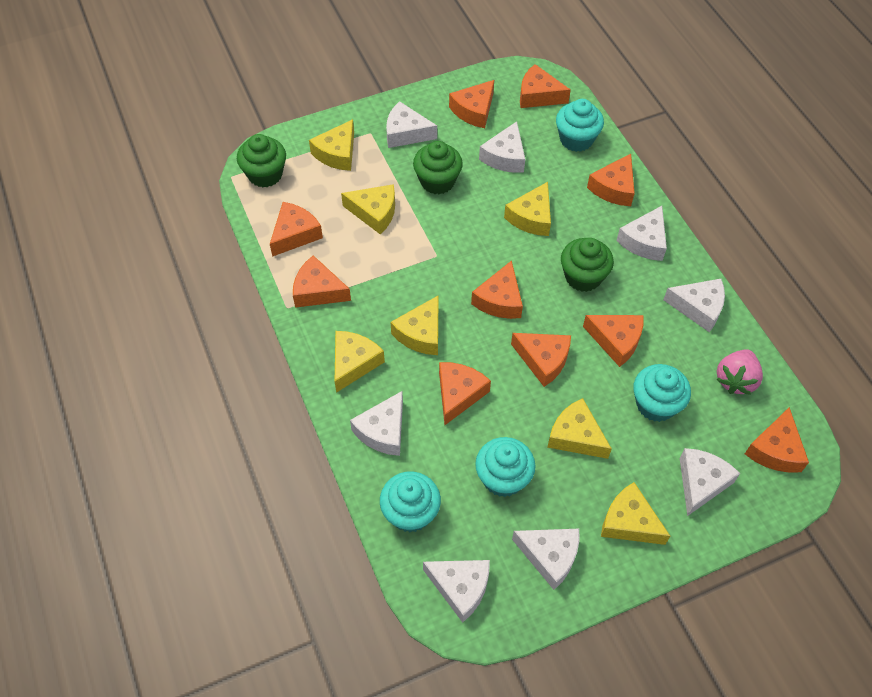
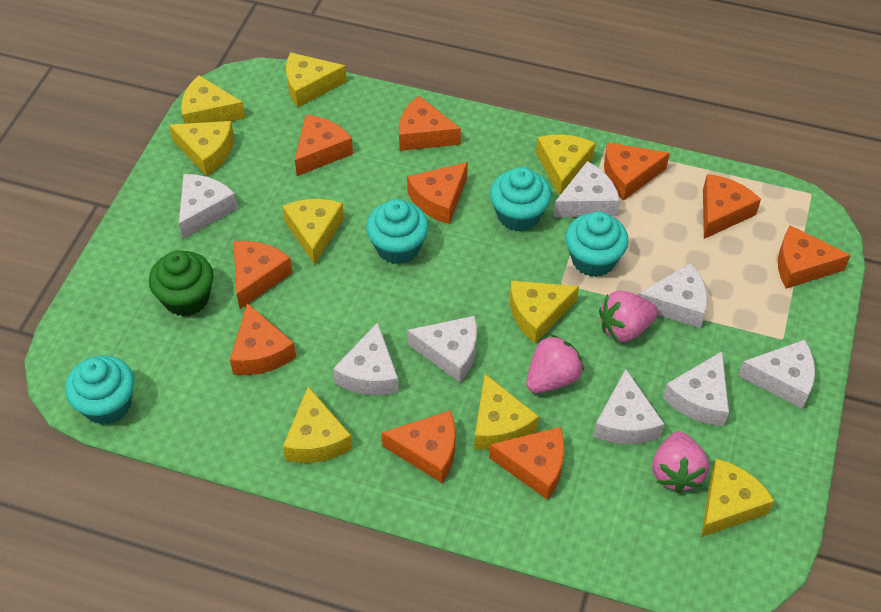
green cupcake: [237,134,286,187] [413,141,463,194] [561,238,614,292] = 3 -> [149,251,214,317] = 1
pink strawberry: [716,349,763,395] = 1 -> [526,335,584,393] [599,290,658,342] [652,431,709,493] = 3
yellow cheese: [309,119,354,171] [335,331,385,393] [341,184,395,234] [391,295,439,355] [504,182,551,236] [547,398,612,459] [601,482,670,545] = 7 -> [169,121,234,176] [181,75,246,124] [282,199,344,265] [283,387,352,463] [286,52,347,107] [474,374,539,450] [510,280,579,343] [536,134,595,196] [701,459,774,537] = 9

